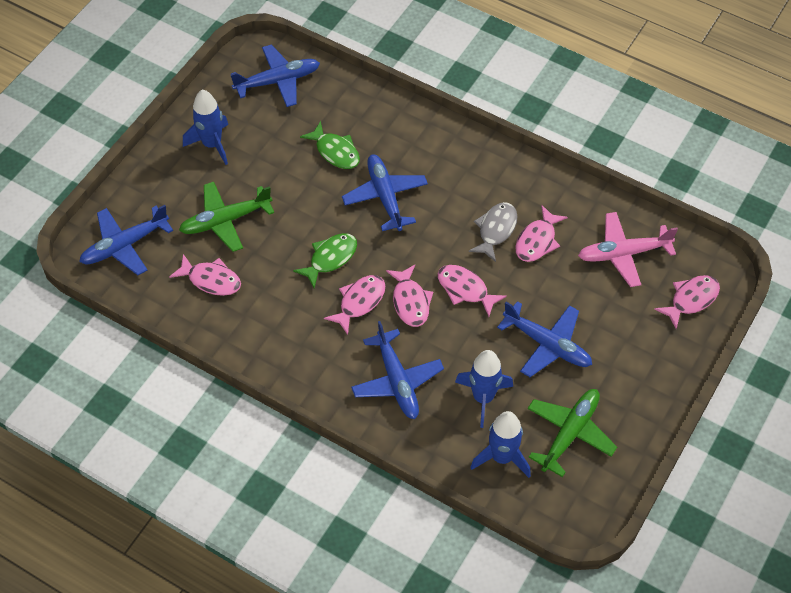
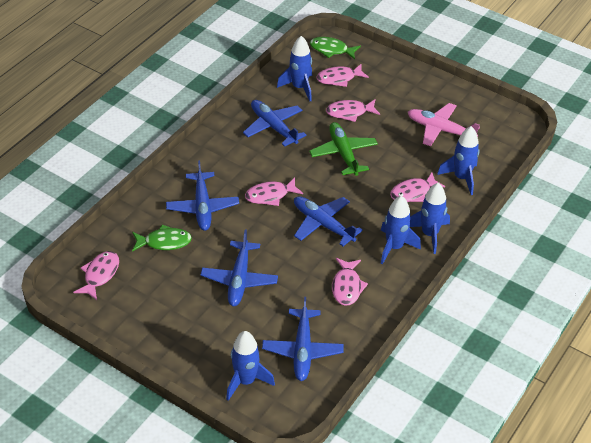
blue rocket: [183,90,228,165] [455,350,513,428] [470,411,531,478] = 3 -> [226,331,275,401] [277,36,312,101] [381,195,421,264] [410,183,450,254] [437,126,480,195] = 5
green plane: [179,182,274,252] [527,389,617,477] = 2 -> [309,122,378,176] = 1
grey fish: [468,202,517,262] = 1 -> none = 0

